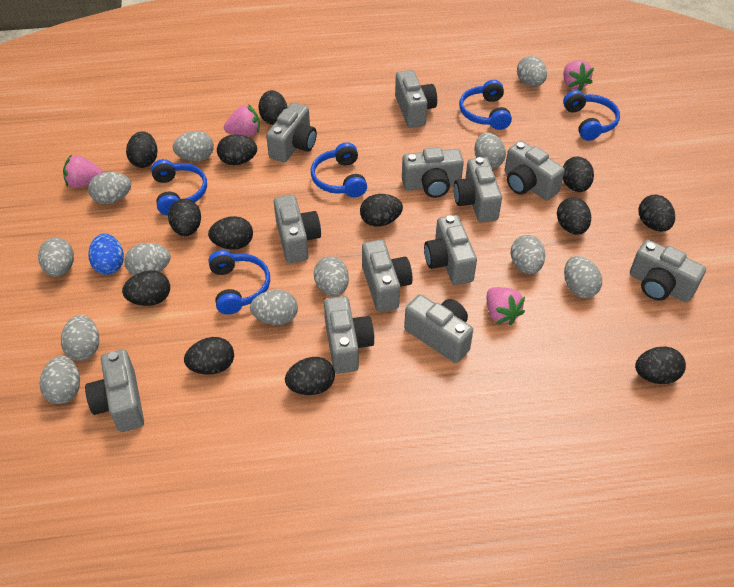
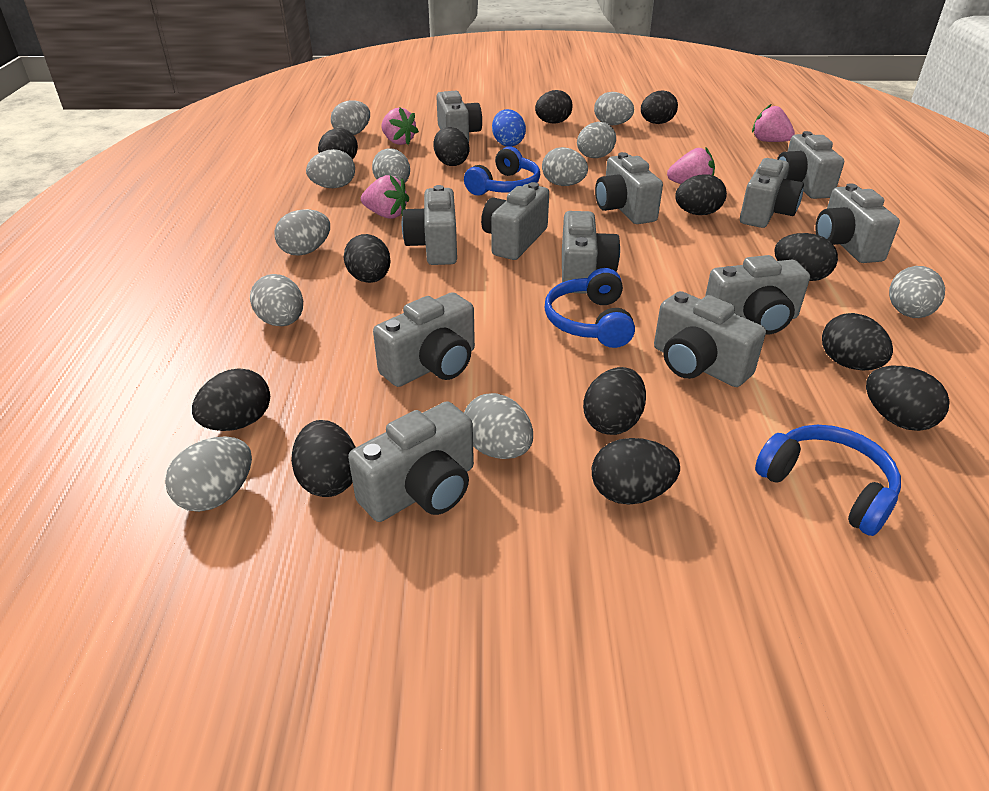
blue headphones: [151,159,207,215] [208,250,270,315] [311,142,367,197] [459,80,512,130] [563,90,620,141] = 5 -> [464,146,540,195] [545,268,635,348] [755,425,901,536] = 3
grey egg: [38,238,74,277] [40,356,80,404] [61,315,99,361] [88,172,131,204] [124,243,171,275] [173,131,214,161] [250,290,298,325] [314,256,349,296] [474,133,506,169] [511,235,545,274] [517,56,547,87] [564,256,602,298] = 12 -> [165,436,252,512] [250,274,303,326] [274,209,330,256] [306,149,355,188] [331,100,370,135] [372,149,410,183] [464,393,533,459] [542,147,588,186] [577,122,616,158] [594,92,634,125] [889,266,945,318] = 11

